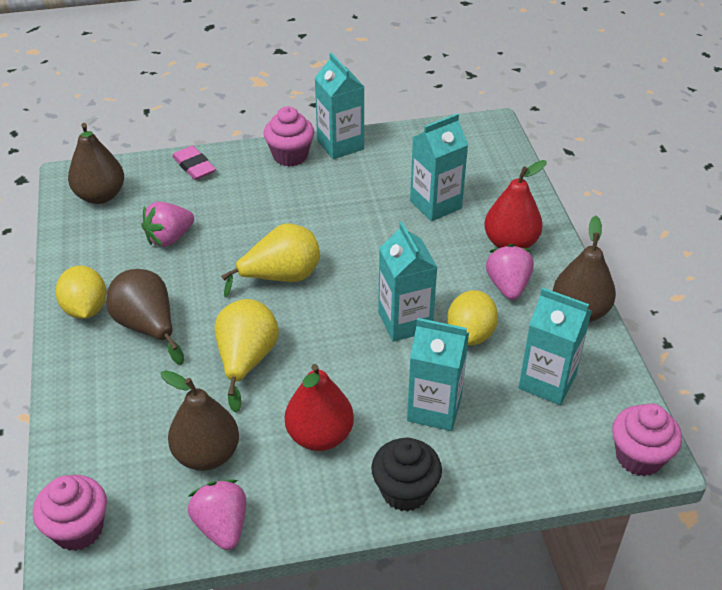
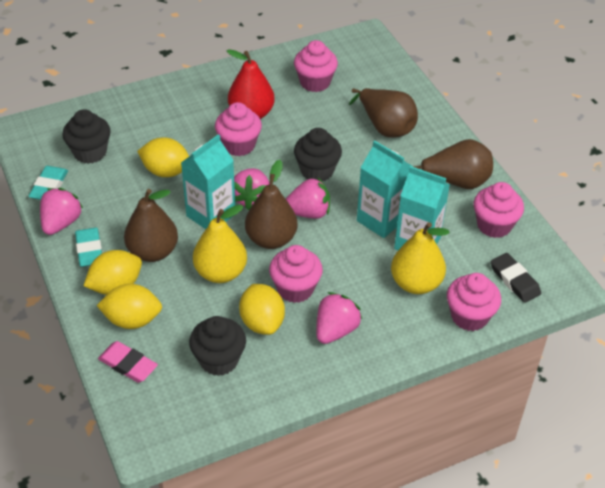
black cupcake: [371,438,442,512] = 1 -> [62,109,111,164] [189,316,246,376] [294,128,342,181] = 3
black eraser: none = 0 -> [491,253,541,303] = 1
pink cupcake: [33,475,107,551] [264,106,314,167] [612,403,682,476] = 3 -> [215,102,262,156] [269,245,323,303] [294,40,338,92] [447,273,501,331] [474,182,524,238] = 5
pink strawberry: [142,202,194,247] [188,479,246,550] [486,244,534,300] = 3 -> [40,188,84,235] [234,168,270,210] [286,177,330,219] [316,292,362,344] = 4
red pear: [285,364,354,451] [484,160,547,249] = 2 -> [227,49,275,119] = 1
turquoise carton: [315,53,364,159] [378,222,438,342] [407,318,469,431] [410,113,468,221] [519,287,592,405] = 5 -> [181,134,235,229] [357,140,413,238] [394,166,450,250] = 3
turquoise eraser: none = 0 -> [28,166,68,200] [75,227,102,267] = 2
yellow lemon: [56,265,107,319] [447,290,498,346] = 2 -> [84,250,142,295] [96,284,162,329] [137,138,189,177] [239,284,285,335] = 4

